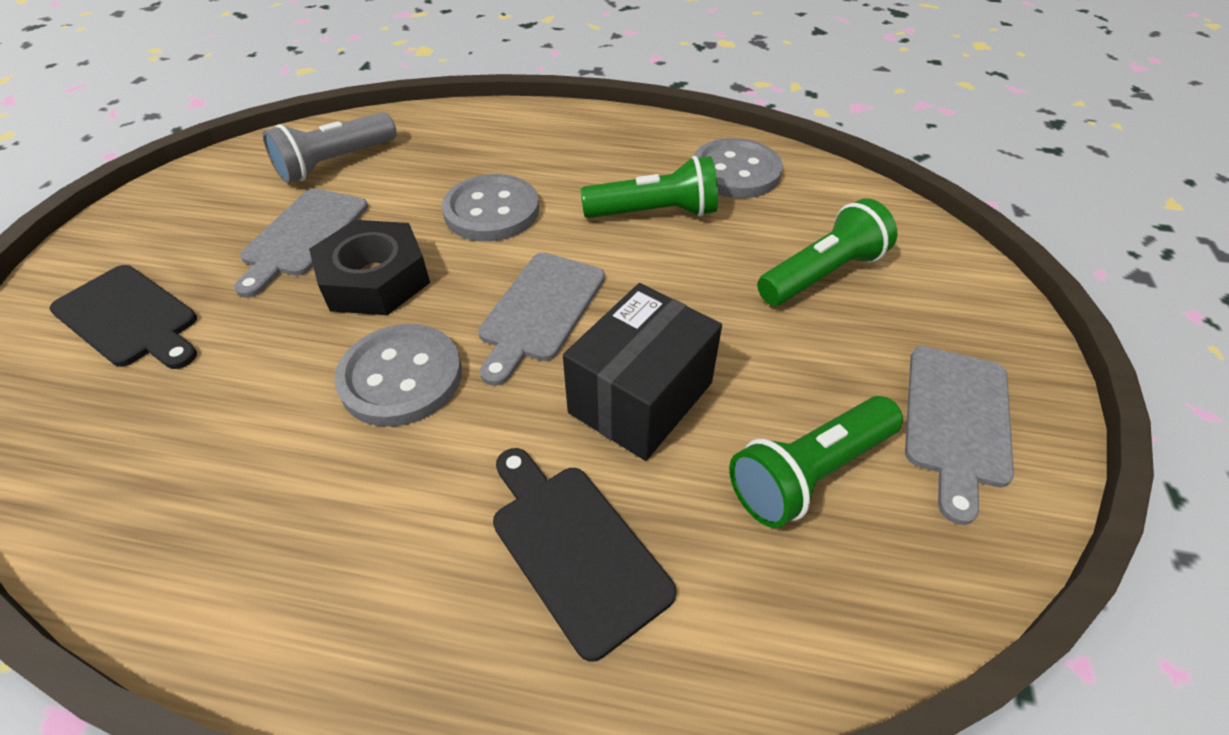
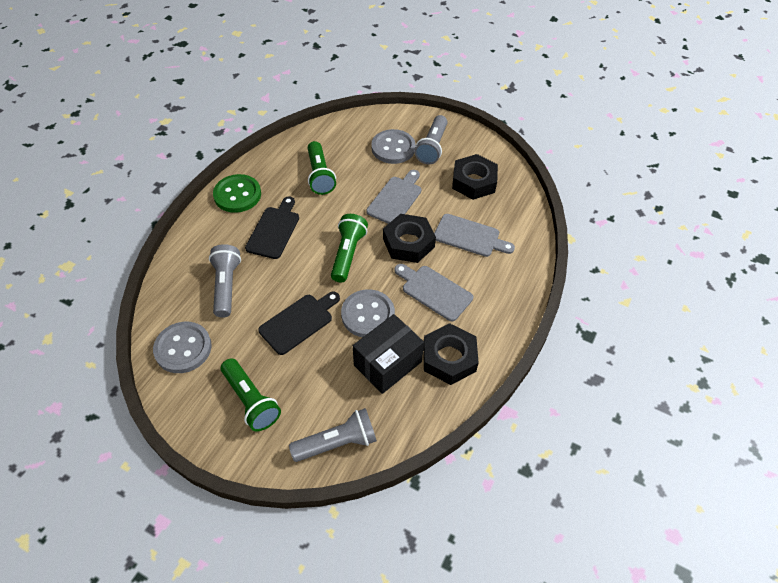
black nut: [309,220,430,315] = 1 -> [383,214,436,263] [423,323,479,385] [452,154,498,200] = 3
green button: none = 0 -> [213,174,261,213] = 1
grey flashlight: [263,112,397,183] = 1 -> [209,244,241,318] [289,408,377,462] [415,115,447,165] = 3

